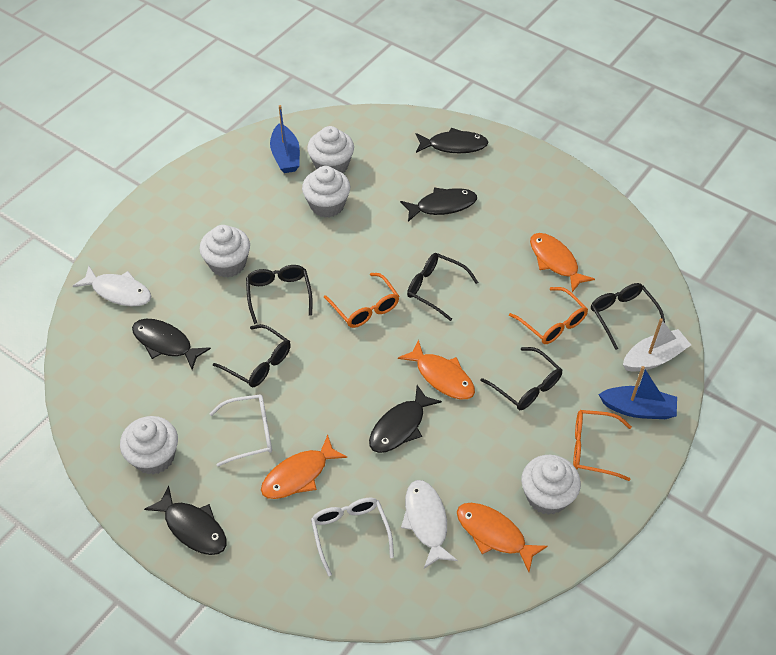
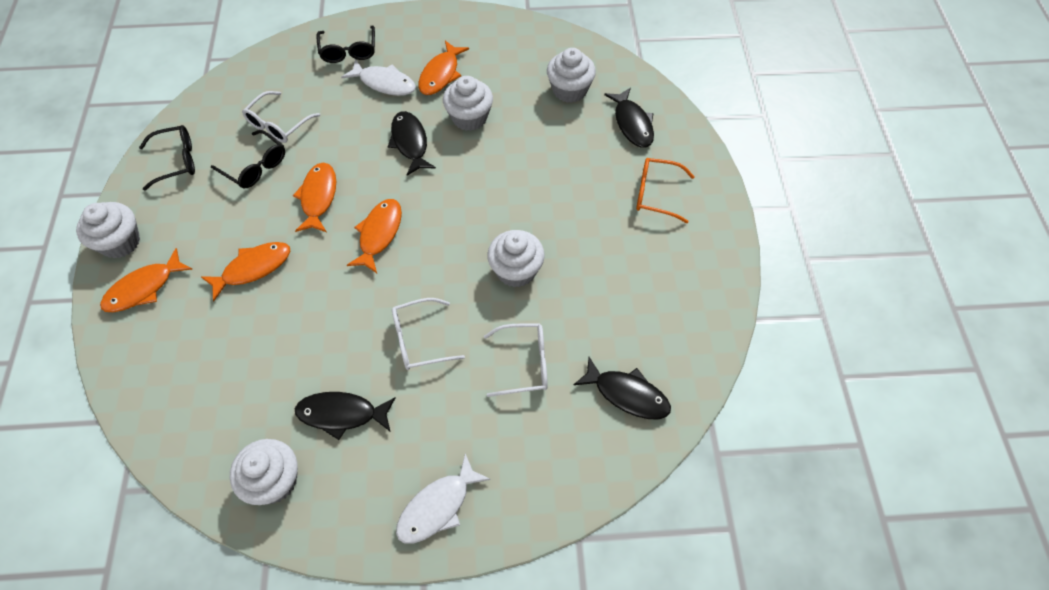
black fish: [132,319,211,370] [144,486,227,555] [369,385,442,453] [400,187,477,222] [416,127,488,153] = 5 -> [295,392,395,440] [388,111,436,176] [574,357,671,419] [604,88,654,148] = 4
black glasses: [213,324,291,387] [246,265,313,324] [407,253,478,321] [481,347,562,410] [591,283,665,350] = 5 -> [139,125,195,191] [211,130,285,189] [316,26,375,63] = 3
blue boat: [270,105,300,173] [598,366,677,419] = 2 -> none = 0
orange fish: [261,435,347,499] [398,339,475,399] [457,503,548,572] [530,233,595,292] = 4 -> [100,248,193,312] [201,242,290,301] [293,163,336,232] [347,199,402,273] [418,41,469,95] = 5
orange glasses: [324,273,399,328] [509,287,588,344] [573,410,632,481] = 3 -> [636,158,695,223] = 1
white boat: [623,318,691,372] = 1 -> none = 0
white glasses: [209,395,272,466] [311,498,394,576] = 2 -> [242,91,320,143] [392,298,465,370] [484,323,548,397] = 3

